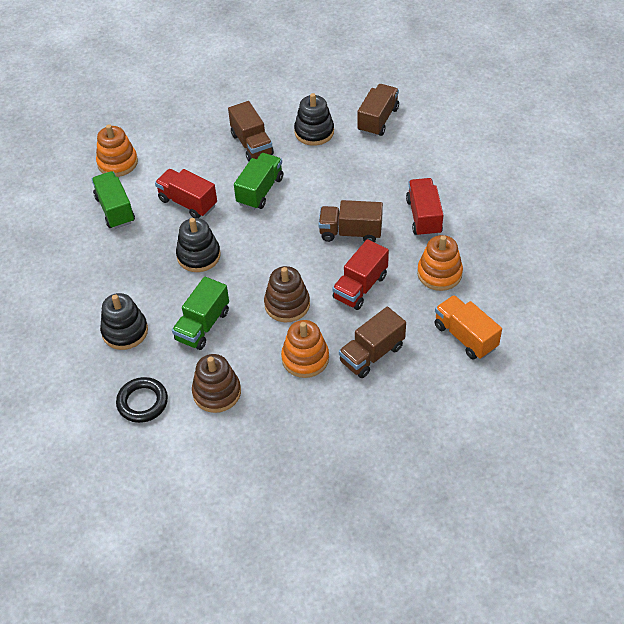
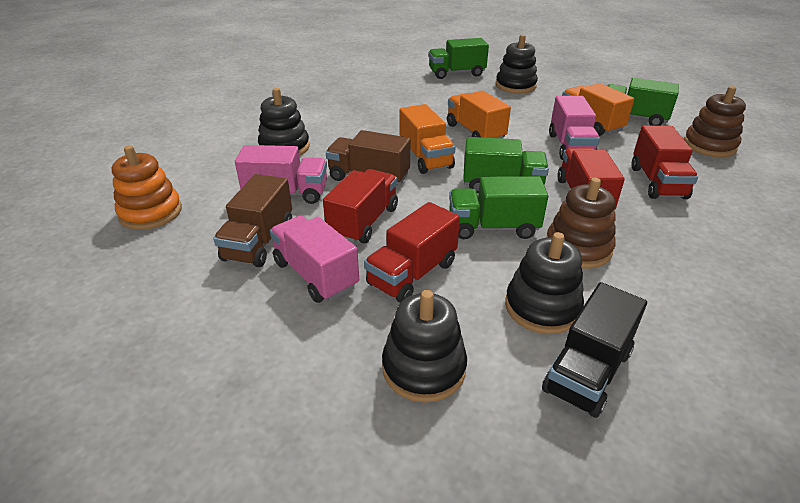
black ring: [116,377,168,423] = 1 -> none = 0
black stacking toy: [100,293,148,350] [176,218,221,272] [294,93,334,146] = 3 -> [258,88,310,156] [382,290,467,403] [496,35,538,94] [505,232,584,334] = 4
black truck: none = 0 -> [542,282,647,418] = 1
brown truck: [228,101,274,161] [318,200,383,242] [339,307,406,378] [357,84,399,136] = 4 -> [213,174,292,267] [326,130,410,185] = 2
green truck: [92,171,135,229] [172,277,229,350] [234,153,283,210] = 3 -> [429,38,489,79] [449,176,548,239] [463,137,549,193] [607,78,679,126] = 4
orange stacking toy: [96,124,138,177] [281,320,329,378] [417,235,463,291] = 3 -> [112,145,182,230] = 1
orange truck: [435,295,502,359] = 1 -> [399,104,456,174] [447,90,511,139] [562,83,634,136] = 3
pink truck: none = 0 -> [235,145,327,204] [270,216,359,303] [549,96,600,160] = 3
red truck: [155,169,217,218] [332,239,389,310] [406,178,443,237] = 3 -> [323,169,398,244] [364,202,460,303] [558,148,625,210] [631,125,698,199] = 4

